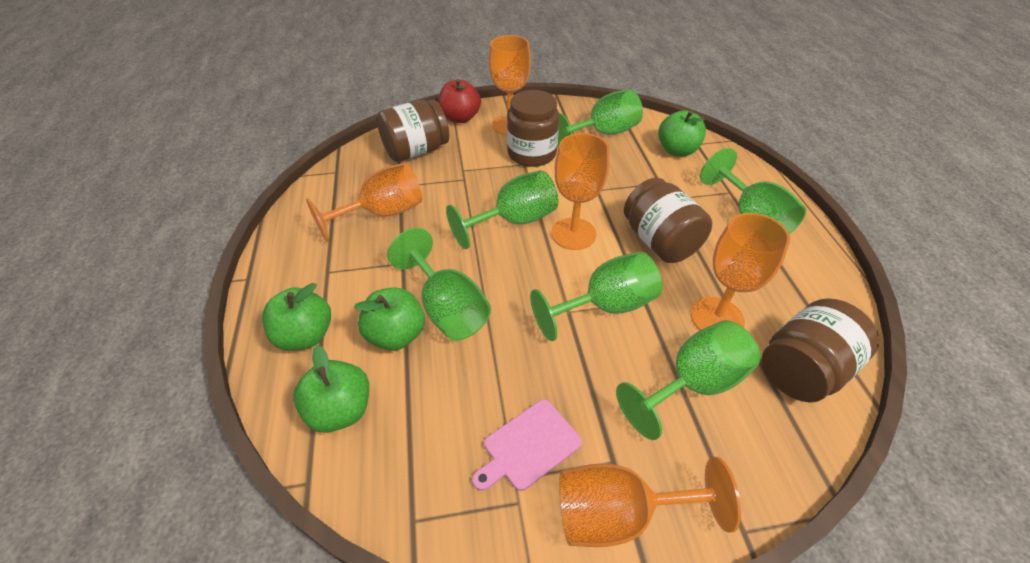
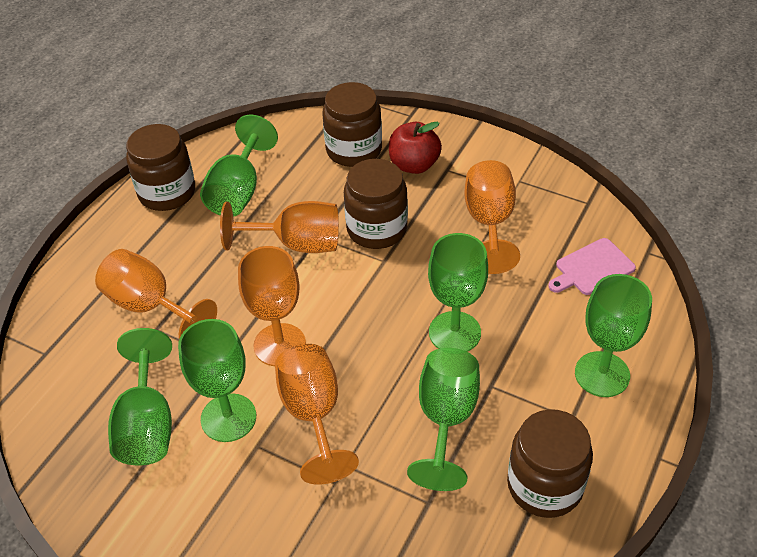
green apple: [262,283,331,350] [293,345,369,433] [354,287,425,351] [658,110,706,157] = 4 -> none = 0

